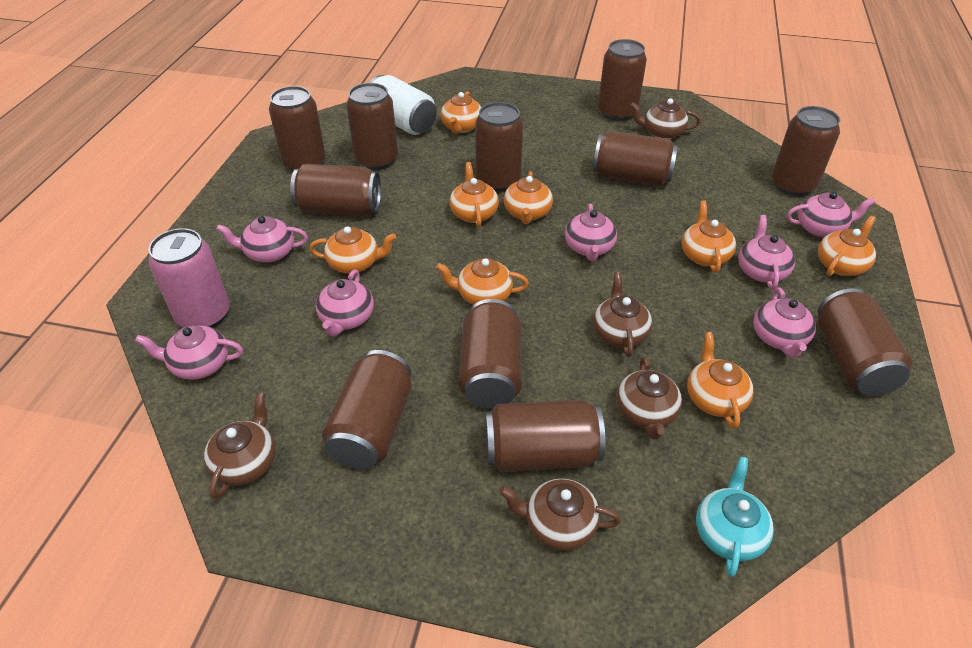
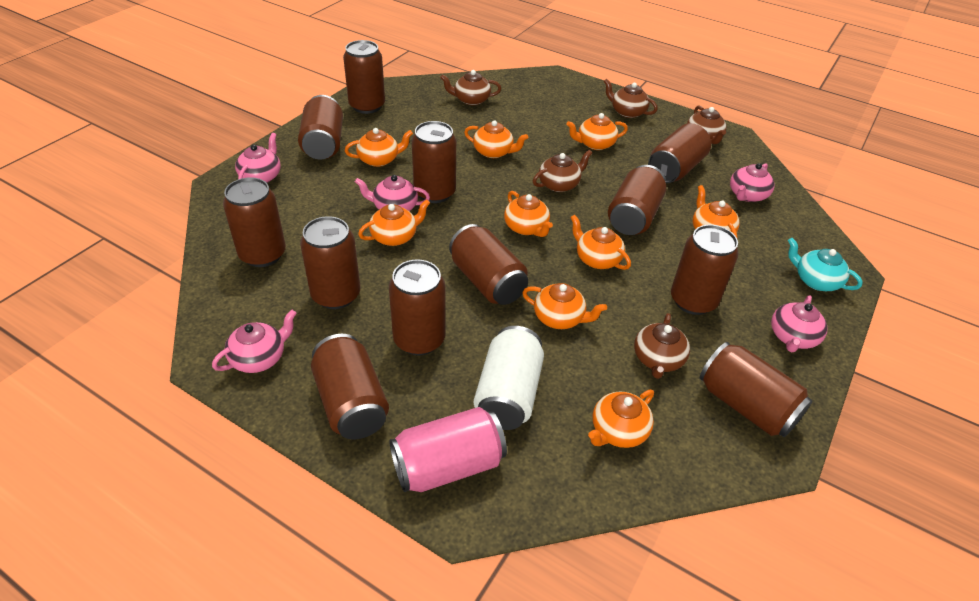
brown can: [269,86,326,172] [290,164,381,216] [322,350,412,469] [346,83,398,170] [459,299,522,409] [475,102,523,192] [485,400,606,472] [593,131,678,186] [598,39,647,121] [772,106,840,196] [818,288,912,396] = 11 -> [223,177,286,267] [298,95,343,159] [300,216,360,309] [311,334,389,440] [343,40,385,114] [389,259,446,355] [412,121,456,203] [449,224,528,305] [608,165,666,235] [648,123,711,183] [671,225,739,315] [700,342,812,437] = 12
orange teapot: [309,226,397,274] [436,258,529,305] [440,91,481,133] [449,162,499,227] [504,171,553,224] [682,200,736,273] [687,332,754,429] [818,216,876,276] = 8 -> [345,128,413,167] [358,199,430,246] [464,120,528,158] [504,191,553,237] [522,283,607,329] [566,113,628,150] [570,214,631,270] [588,390,654,448] [693,185,740,238] = 9
pink teapot: [135,325,243,380] [216,216,308,262] [316,270,374,337] [565,204,617,261] [738,215,795,289] [753,287,816,358] [787,192,875,237] = 7 -> [212,310,297,373] [235,133,281,183] [355,175,430,211] [730,163,775,202] [771,295,828,352] = 5

